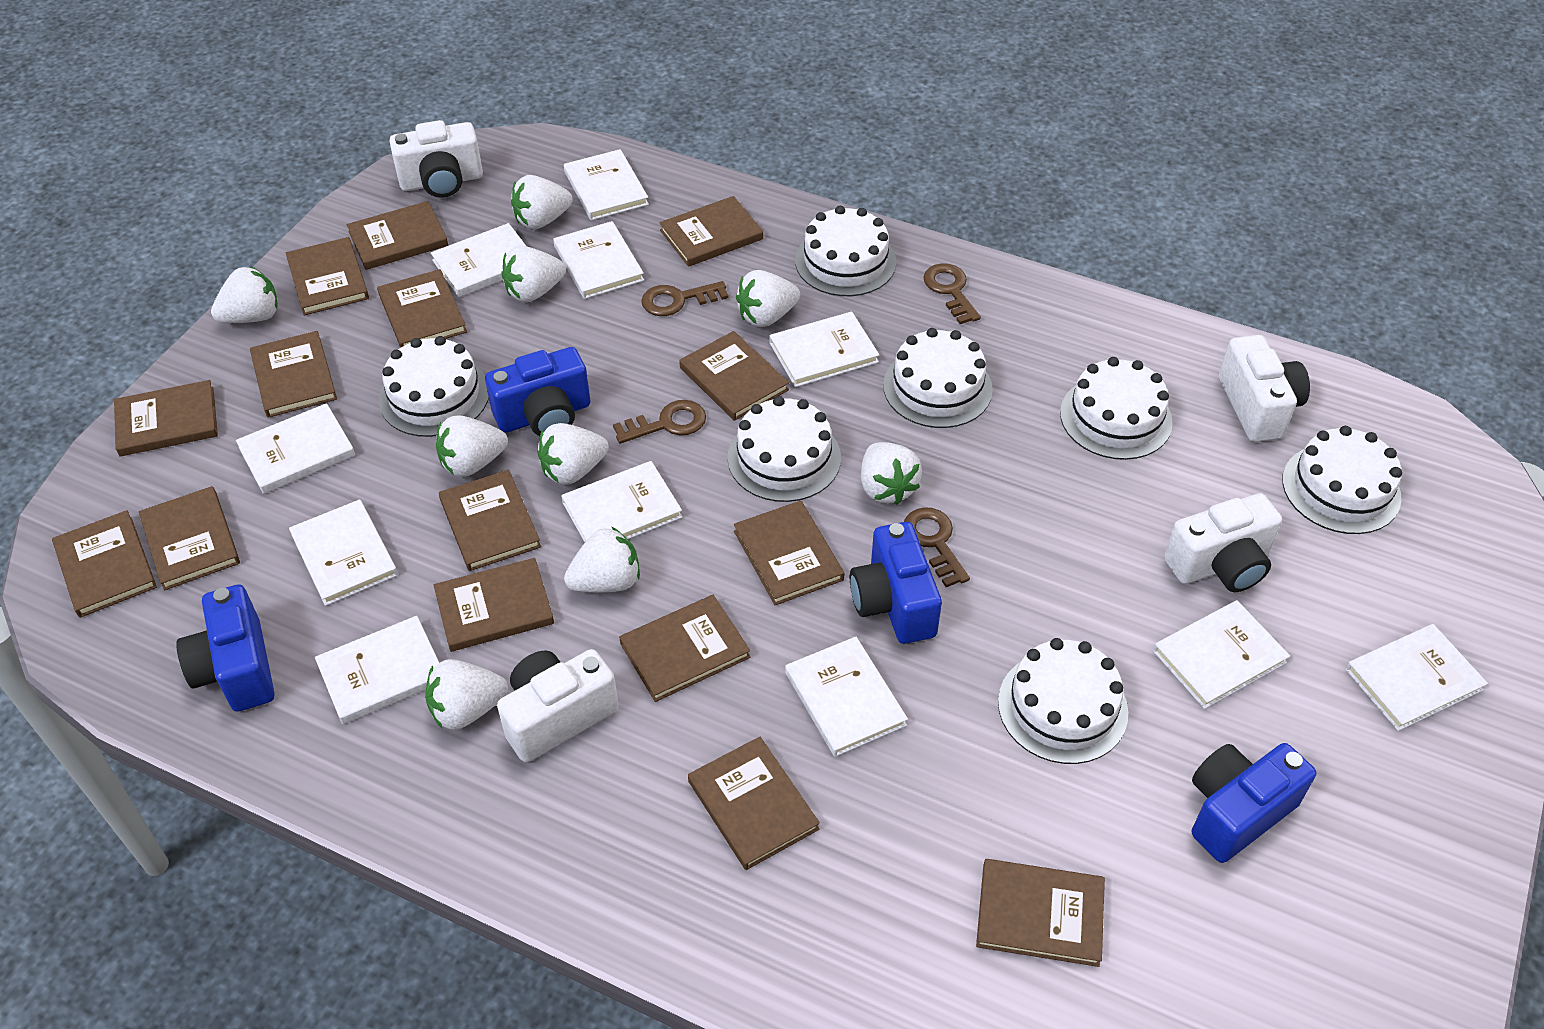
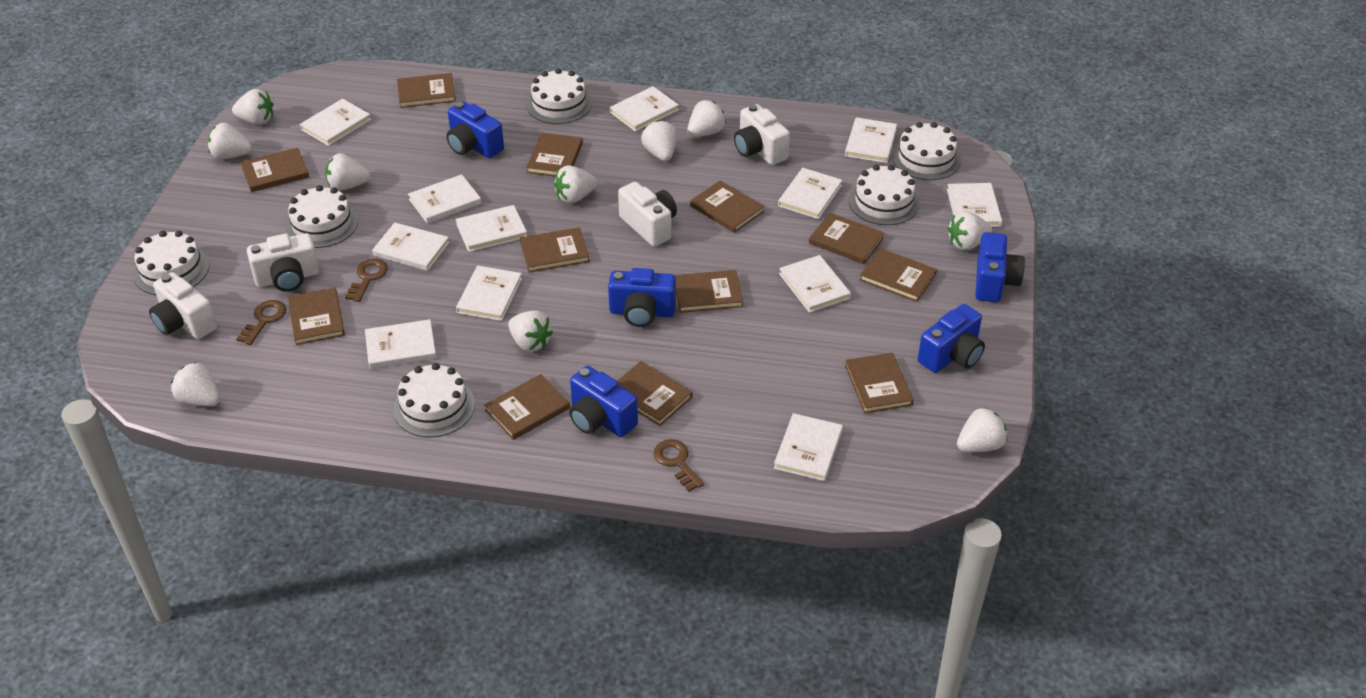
blue camera: [176,585,275,712] [485,347,591,436] [850,522,942,644] [1192,743,1316,863] = 4 -> [446,101,504,158] [569,366,638,437] [608,268,676,327] [918,304,985,373] [975,232,1025,302] = 5
brown book: [52,510,157,618] [114,380,218,456] [139,486,240,590] [250,331,337,418] [286,237,369,315] [347,201,448,270] [377,269,467,348] [434,558,554,652] [439,470,541,571] [619,595,750,702] [659,196,763,267] [679,331,789,421] [688,737,820,870] [734,501,845,605] [976,859,1105,967] = 15 -> [240,148,309,192] [288,287,345,345] [397,73,456,108] [484,374,570,440] [520,227,590,273] [526,133,583,177] [617,361,692,426] [675,270,743,313] [690,181,764,233] [809,213,884,264] [845,353,914,413] [860,248,937,302] = 12
brown key: [613,400,706,444] [641,281,729,316] [904,507,970,587] [923,263,981,324] = 4 -> [236,300,286,345] [345,259,388,302] [654,439,704,492] = 3
white book: [236,403,355,494] [289,499,398,606] [315,616,439,724] [431,223,526,297] [553,221,644,299] [561,461,682,542] [564,149,649,220] [769,311,879,387] [785,636,908,757] [1153,600,1290,709] [1345,624,1488,731] = 11 -> [300,99,371,146] [365,319,436,369] [372,222,449,271] [408,174,481,224] [456,205,527,252] [456,266,522,321] [610,86,679,132] [774,413,843,481] [778,168,843,219] [779,255,851,313] [845,117,897,163] [947,183,1002,227] = 12
white cake: [379,336,489,437] [728,396,841,502] [795,206,896,296] [883,328,993,428] [998,638,1128,764] [1060,357,1173,460] [1282,426,1402,534] = 7 -> [133,231,209,295] [286,185,358,248] [393,363,475,437] [526,68,592,124] [849,165,919,225] [892,122,961,180] = 6
white strawberry: [211,266,278,323] [425,659,508,730] [436,415,508,477] [502,246,566,302] [511,175,573,229] [537,423,609,485] [564,527,640,592] [736,270,800,327] [861,442,922,505] = 9 -> [171,362,220,406] [208,123,252,159] [232,89,273,125] [325,153,370,191] [508,310,553,352] [554,165,597,203] [641,120,677,161] [687,100,726,137] [948,211,992,250] [957,407,1007,452] = 10

